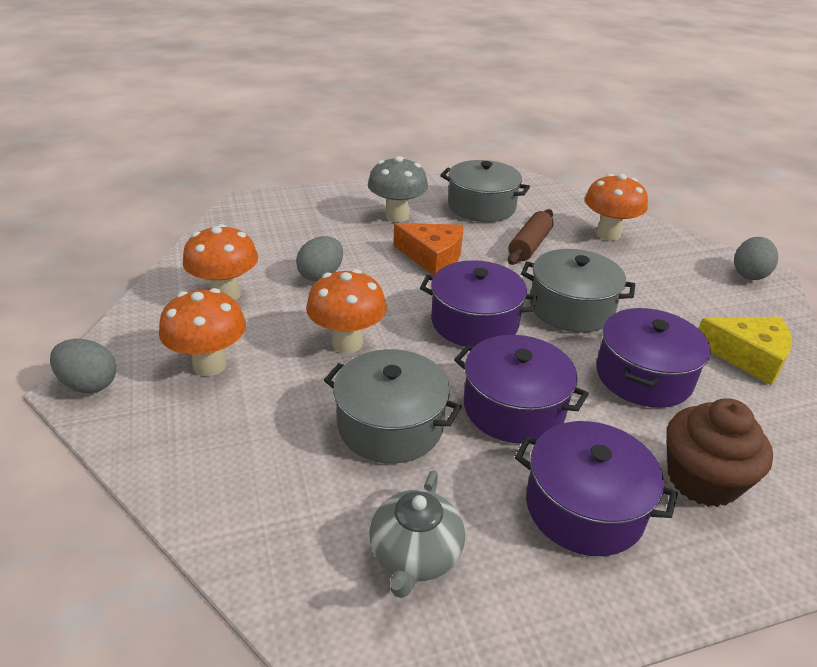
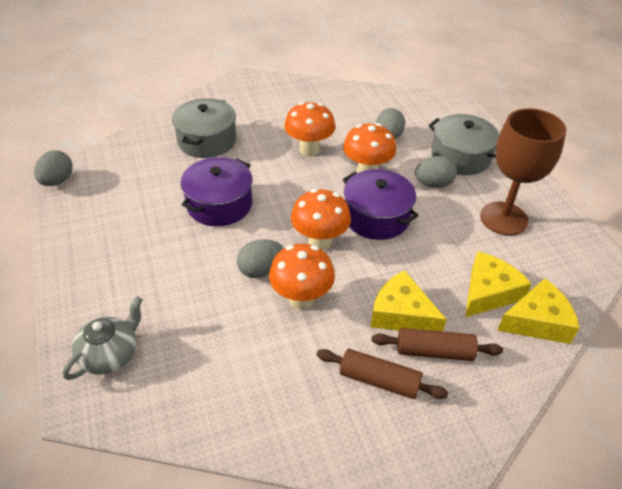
brown cupcake: [667,398,773,507] = 1 -> none = 0
brown goblet: none = 0 -> [480,108,566,236] = 1
brown rolling pin: [508,209,554,265] = 1 -> [316,349,448,399] [372,328,503,361] = 2
grey egg: [50,339,116,393] [296,236,343,281] [734,237,778,280] = 3 -> [34,150,73,186] [237,239,284,278] [376,108,405,139] [415,156,457,188] = 4
grey mushroom: [368,156,428,222] = 1 -> none = 0
grey pot: [324,349,462,464] [440,160,530,222] [521,249,635,333] = 3 -> [172,98,236,158] [428,114,499,175] = 2
orange cheese: [393,223,463,276] = 1 -> none = 0
purple pot: [420,260,537,347] [454,335,589,444] [515,421,678,556] [596,308,711,408] = 4 -> [181,157,253,226] [343,169,419,240] = 2
yellow cheese: [699,317,792,385] = 1 -> [371,270,447,331] [465,251,532,317] [497,278,579,344] = 3

